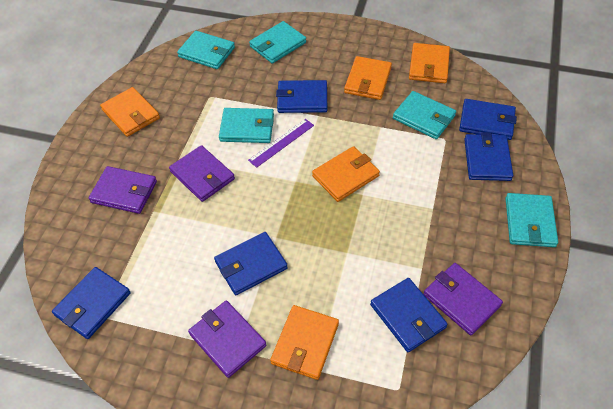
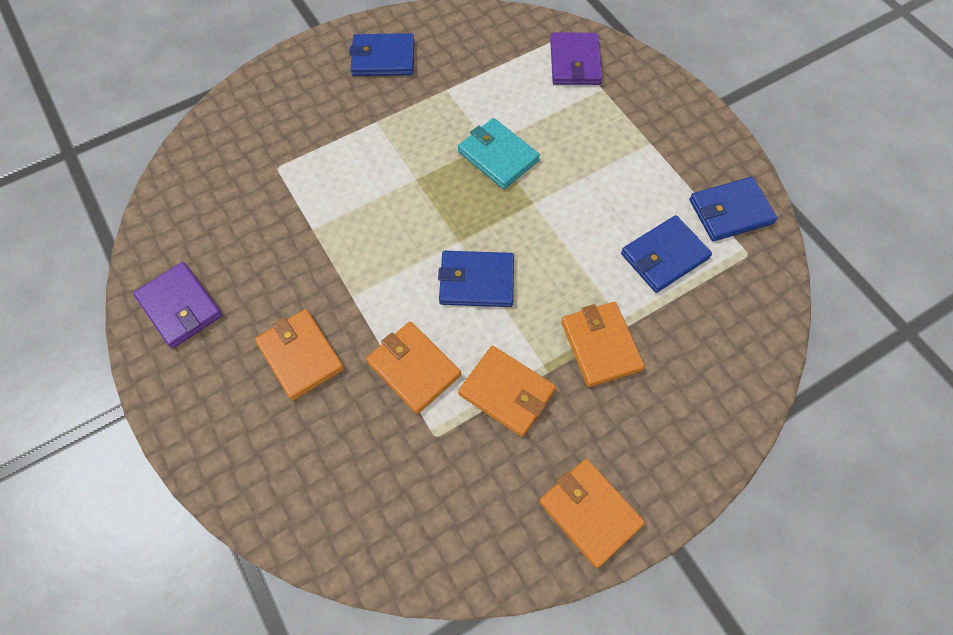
blue wallet: [52,267,131,339] [214,232,288,295] [276,80,327,113] [370,278,448,352] [459,99,517,140] [464,132,513,181] = 6 -> [349,33,414,76] [438,251,514,307] [621,215,712,293] [689,177,777,241] = 4
purple ruler: [248,119,314,168] = 1 -> none = 0
purple wallet: [89,166,157,214] [169,145,235,202] [188,301,266,378] [423,263,503,335] = 4 -> [133,262,223,348] [550,33,603,85] = 2
turquoise wallet: [177,31,235,69] [219,108,274,143] [249,21,306,64] [393,91,456,139] [505,193,558,247] = 5 -> [458,118,540,189] = 1

